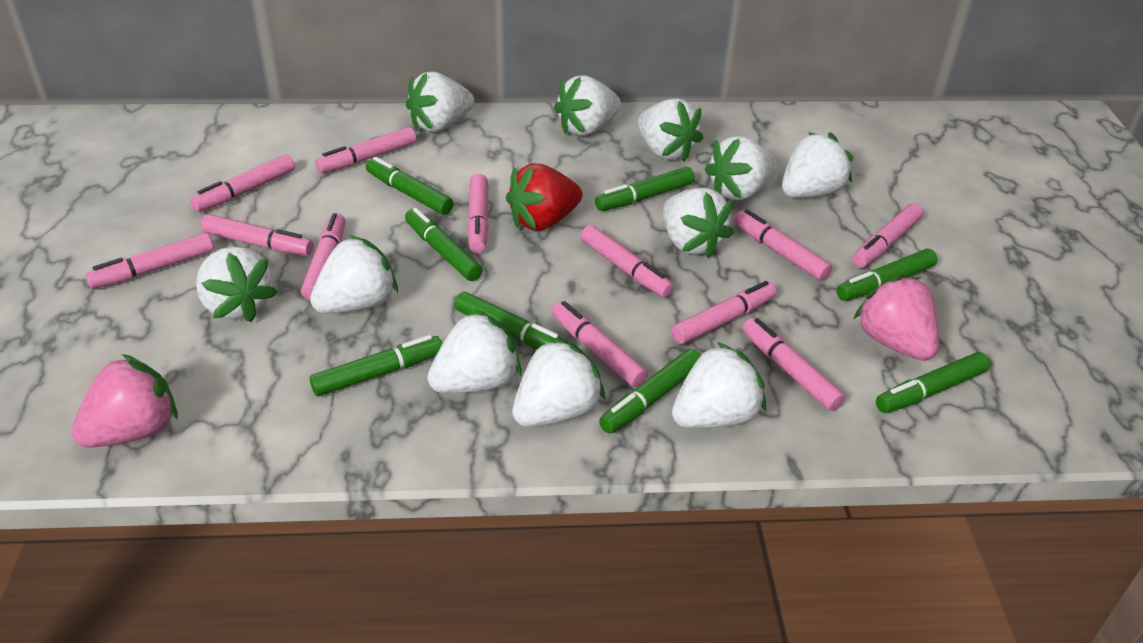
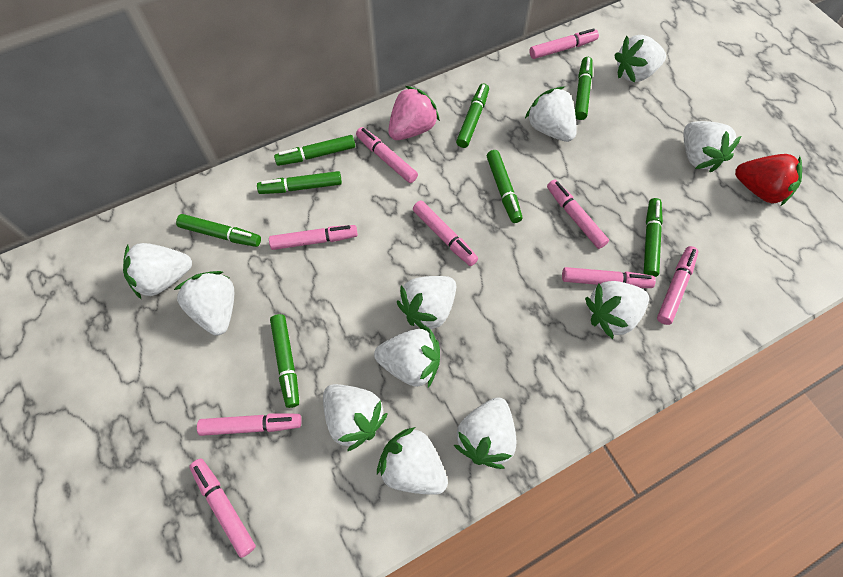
pink marker: [85,233,214,289] [190,154,295,212] [201,214,313,256] [301,213,346,300] [315,127,417,173] [467,173,489,253] [551,301,648,387] [581,225,674,297] [671,281,776,344] [734,209,832,281] [742,318,845,411] [852,203,923,268] = 12 -> [189,458,256,558] [197,413,302,436] [269,225,358,250] [356,127,418,183] [413,201,478,266] [529,28,599,59] [547,180,609,249] [562,267,656,288] [657,246,698,325] = 9
pink strawberry: [72,354,178,448] [854,275,939,361] = 2 -> [388,86,440,140] = 1

